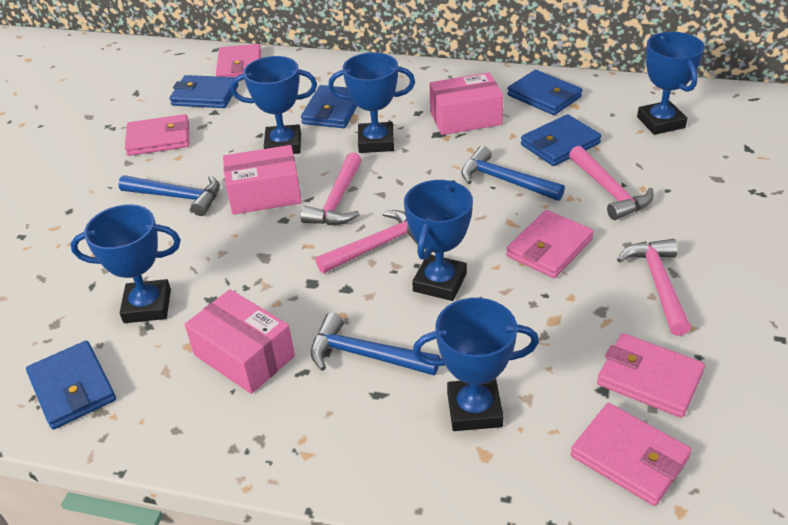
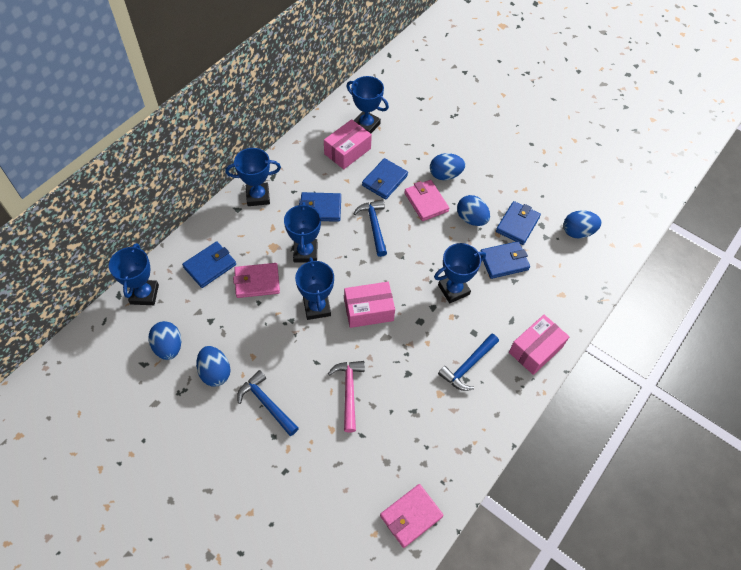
blue egg: none = 0 -> [148,321,181,360] [196,346,230,387] [430,153,465,180] [457,195,490,226] [563,210,602,238] = 5
pink hammer: [300,152,362,225] [315,210,418,273] [569,146,653,220] [617,239,691,336] = 4 -> [328,361,365,432] = 1
pink wallet: [125,114,189,156] [216,44,261,80] [506,210,594,278] [570,403,692,506] [597,333,705,418] = 5 -> [233,263,280,298] [380,484,444,548] [404,180,449,221] = 3

